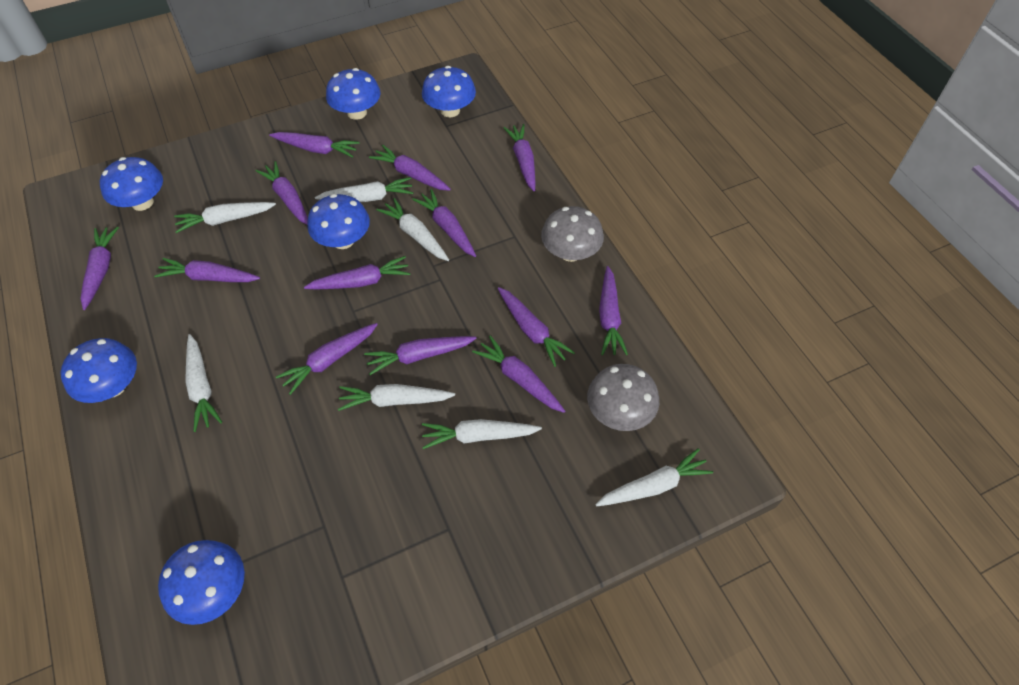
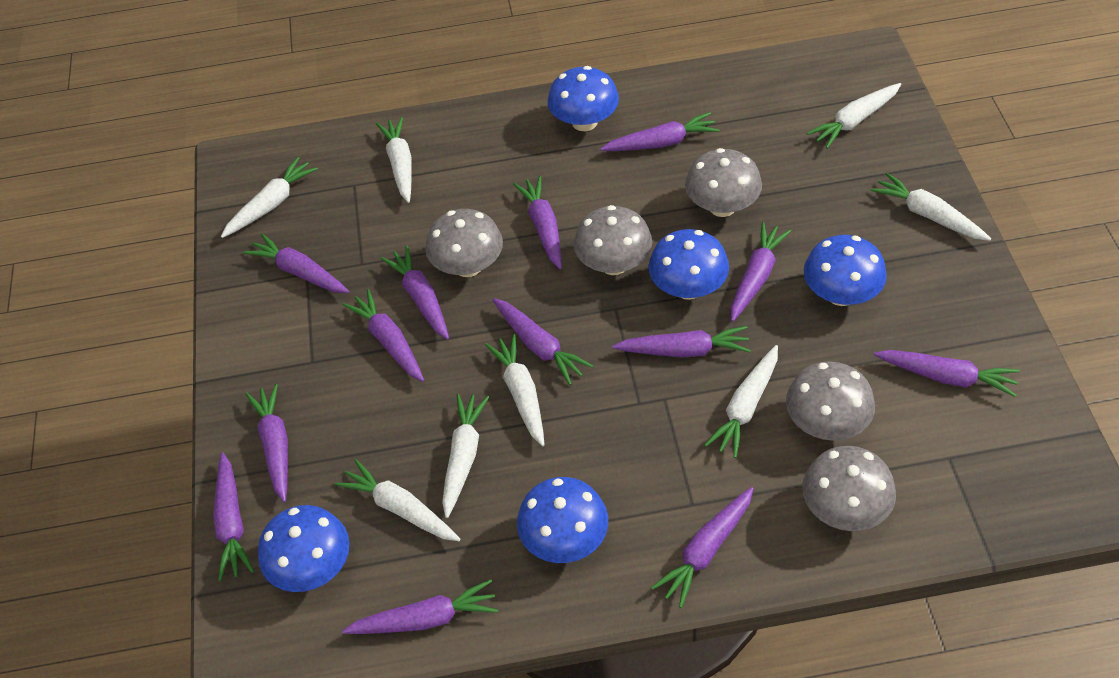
blue mushroom: [61,338,137,403] [100,157,163,211] [158,540,245,625] [307,194,370,249] [326,68,381,120] [422,66,476,117] = 6 -> [258,505,350,592] [517,477,608,563] [548,66,619,131] [648,229,729,300] [804,235,887,306] = 5
grey mushroom: [541,206,604,262] [587,364,659,431] = 2 -> [425,209,503,277] [574,205,652,275] [685,148,762,217] [786,361,875,441] [802,446,896,531] = 5
white carrot: [174,202,276,233] [185,334,222,432] [315,177,413,202] [338,384,455,411] [376,198,449,261] [422,419,542,449] [595,448,713,507] = 7 -> [221,157,318,238] [335,459,461,541] [376,117,412,203] [442,394,489,518] [485,334,545,446] [705,345,778,458] [806,83,901,149] [871,172,991,241] = 8

